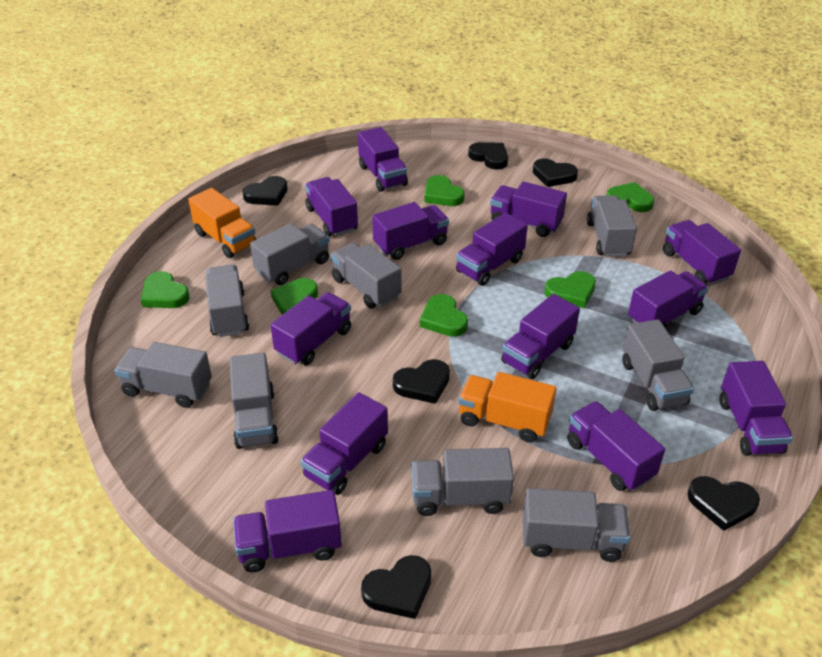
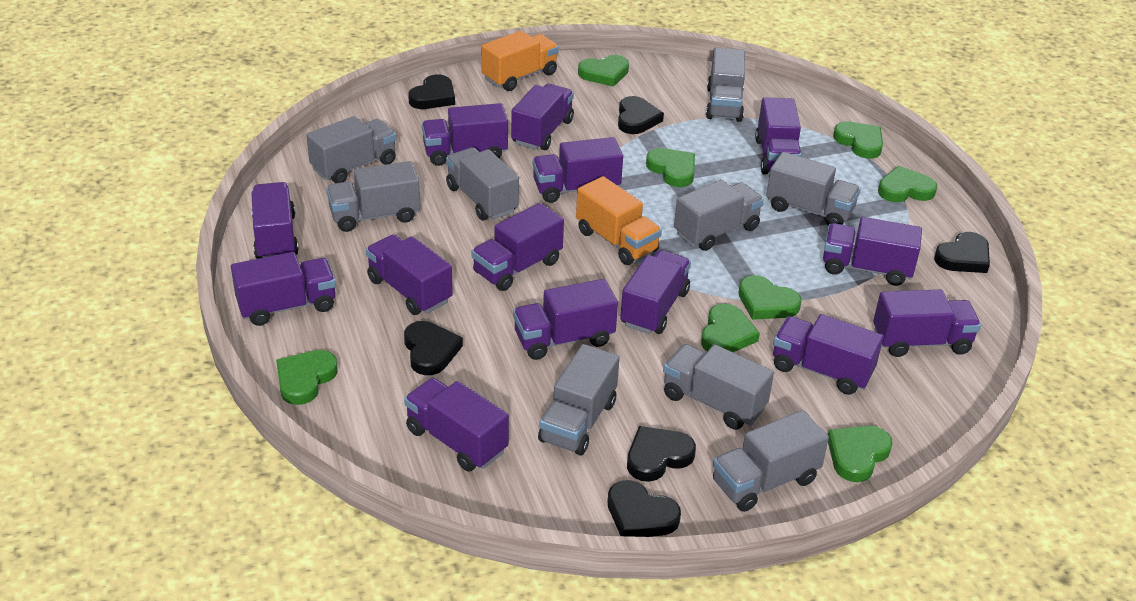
green heart: [141,271,189,308] [271,278,318,315] [420,294,468,337] [424,175,465,206] [545,271,596,308] [606,182,654,212] = 6 -> [276,350,338,405] [578,55,629,87] [646,148,695,187] [701,303,760,352] [739,275,802,320] [828,426,893,482] [833,121,883,159] [878,166,938,202] = 8
purple truck: [233,490,342,572] [270,292,351,365] [301,392,388,495] [305,177,358,237] [358,127,408,192] [372,202,449,260] [456,213,528,286] [490,181,567,237] [501,294,580,379] [567,401,665,491] [628,270,709,329] [663,220,741,285] [720,361,793,456] = 13 -> [231,252,336,326] [251,182,299,259] [366,234,453,315] [404,378,509,472] [422,103,508,166] [472,203,564,291] [511,84,574,150] [513,279,618,360] [532,137,623,203] [620,250,691,334] [755,97,801,174] [773,314,884,395] [823,217,922,286] [873,290,981,357] = 14

